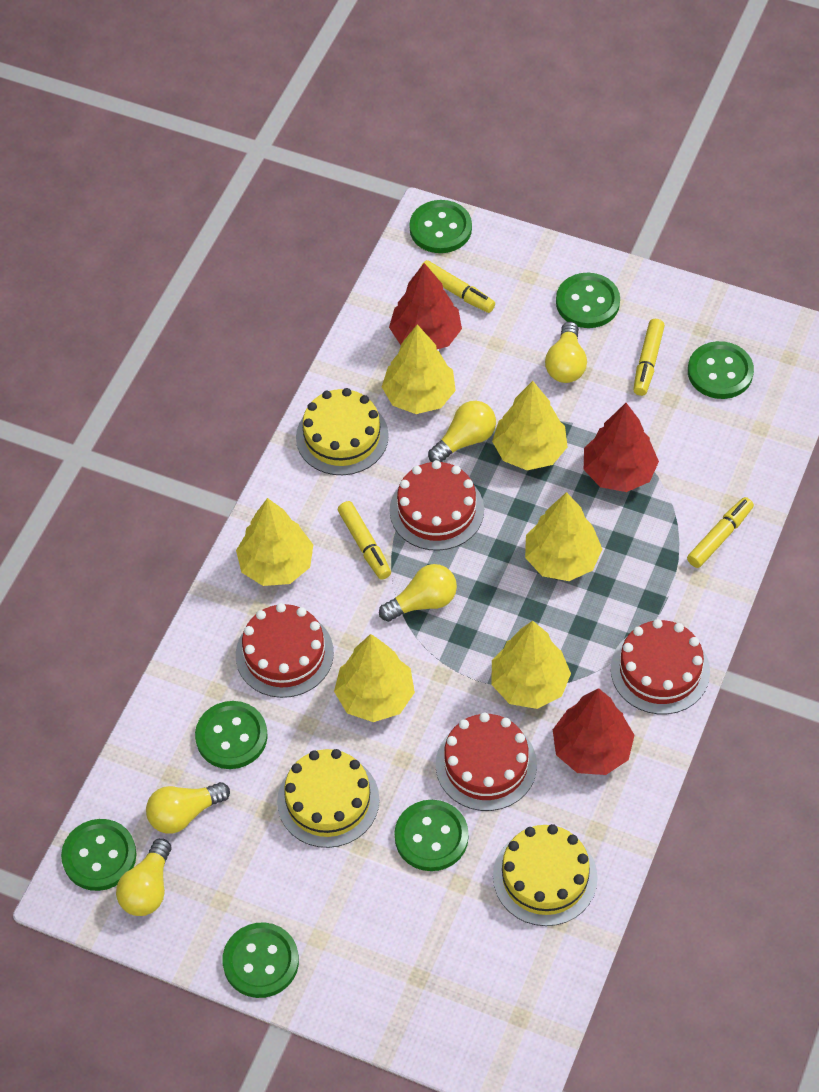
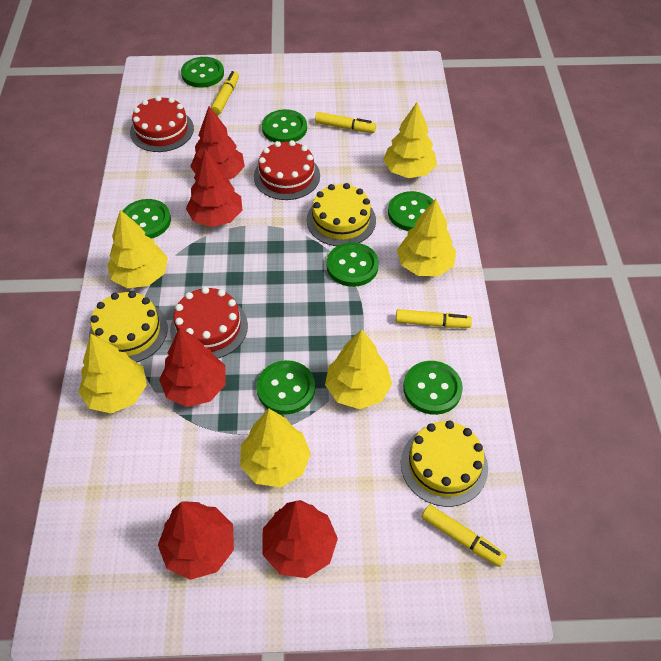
red cake: [236,603,334,698] [390,460,484,551] [436,713,537,811] [611,619,710,714] = 4 -> [130,96,194,152] [170,287,248,358] [254,140,320,200] = 3
red tree: [389,263,462,349] [553,688,634,775] [584,403,659,492] = 3 -> [158,501,234,580] [159,327,225,407] [186,149,242,227] [190,106,245,179] [262,500,338,578] = 5
yellow light bulb: [116,838,172,916] [146,782,230,833] [379,564,457,622] [428,401,496,462] [545,322,587,383] = 5 -> none = 0

